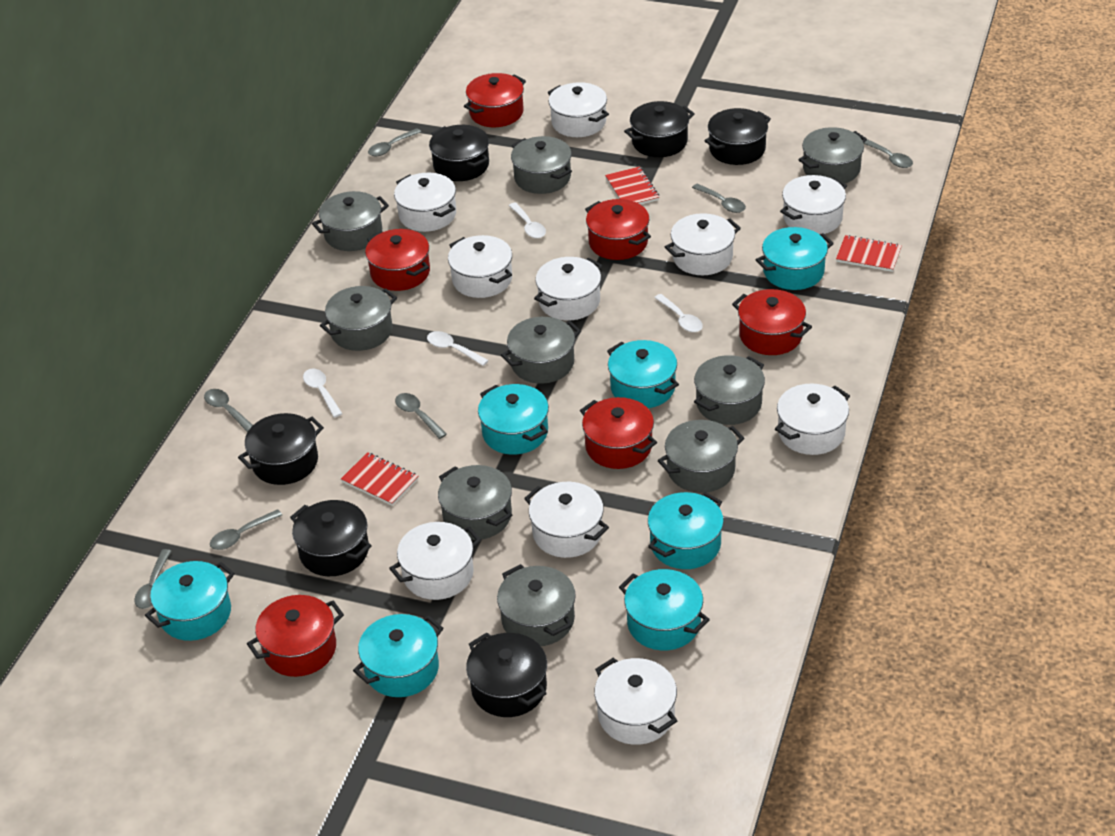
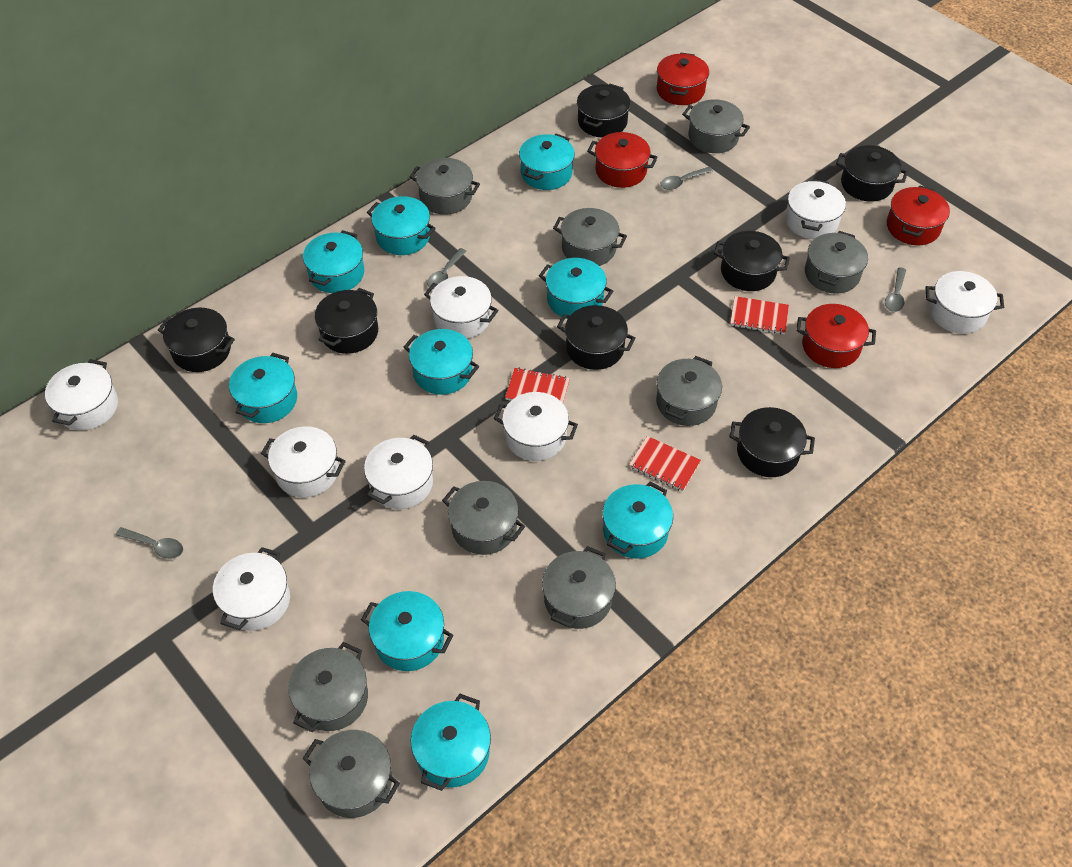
black pot: [238,413,324,485] [290,500,372,576] [429,125,489,181] [466,632,547,717] [624,101,695,157] [704,108,771,165] = 6 -> [158,307,235,372] [315,288,378,354] [557,305,636,370] [577,84,631,138] [714,231,790,291] [729,407,815,477] [836,145,908,202] = 7
grey spoon: [134,549,171,609] [204,389,253,432] [210,509,282,550] [368,128,421,156] [395,393,447,439] [692,184,746,213] [864,139,913,168] = 7 -> [116,527,183,559] [427,248,467,289] [660,167,713,190] [885,267,906,312] = 4
red pot: [247,595,344,677] [365,229,430,291] [464,73,526,127] [580,397,657,469] [585,199,651,260] [732,289,812,355] = 6 -> [587,132,658,188] [657,53,709,105] [796,304,876,368] [887,185,950,245] = 4
turquoise pot: [145,561,235,641] [353,614,443,697] [478,384,549,455] [607,340,679,408] [619,569,710,651] [648,492,724,569] [756,227,834,290] = 7 -> [229,353,297,423] [303,230,364,293] [361,591,453,671] [367,196,436,255] [404,329,479,395] [411,694,491,791] [519,134,575,190] [539,258,613,319] [602,482,673,559] = 9
white pot: [389,522,481,600] [394,173,456,232] [448,235,512,298] [524,482,609,558] [534,257,602,320] [548,82,609,137] [594,658,677,745] [665,213,741,275] [775,383,850,455] [780,175,847,234] = 10 -> [45,359,118,430] [213,547,290,631] [261,426,346,497] [364,435,433,509] [424,276,499,339] [494,392,578,461] [785,179,846,239] [925,271,1004,334] = 8
white spoon: [303,369,343,418] [427,331,489,366] [509,202,546,238] [654,294,703,332] = 4 -> none = 0

